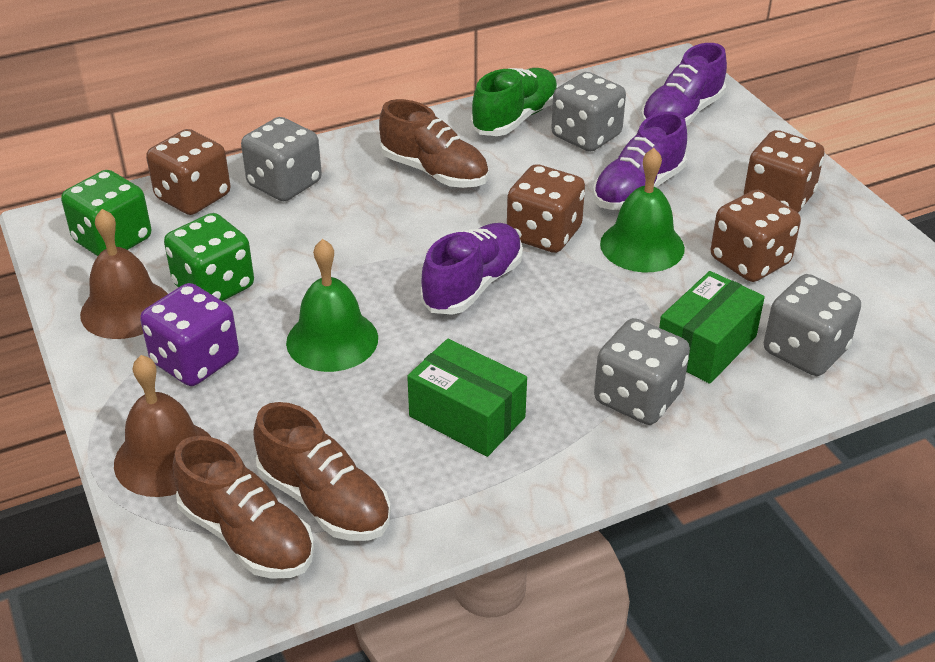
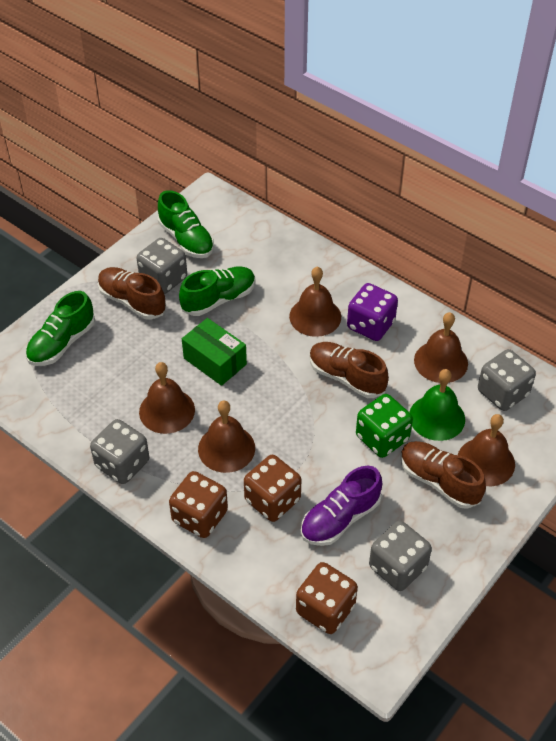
brown bell: [80,209,168,339] [114,355,211,497] = 2 -> [139,362,195,434] [198,401,255,473] [289,266,341,337] [414,312,468,383] [458,414,515,486] = 5
brown dice: [146,129,230,215] [507,164,585,253] [711,189,801,282] [744,130,825,213] = 4 -> [169,471,228,538] [244,455,302,522] [296,562,358,634] = 3
green bell: [286,239,378,372] [600,148,685,272] = 2 -> [410,369,465,441] = 1
green box: [407,339,527,457] [659,271,765,384] = 2 -> [182,318,247,386] = 1
green dice: [61,170,151,256] [164,213,254,301] = 2 -> [356,394,413,458] = 1
green shoe: [471,68,558,136] = 1 -> [26,291,95,366] [158,190,214,258] [179,266,256,316] = 3
purple shoe: [421,223,523,315] [593,112,687,210] [641,43,727,126] = 3 -> [301,466,382,546] = 1

